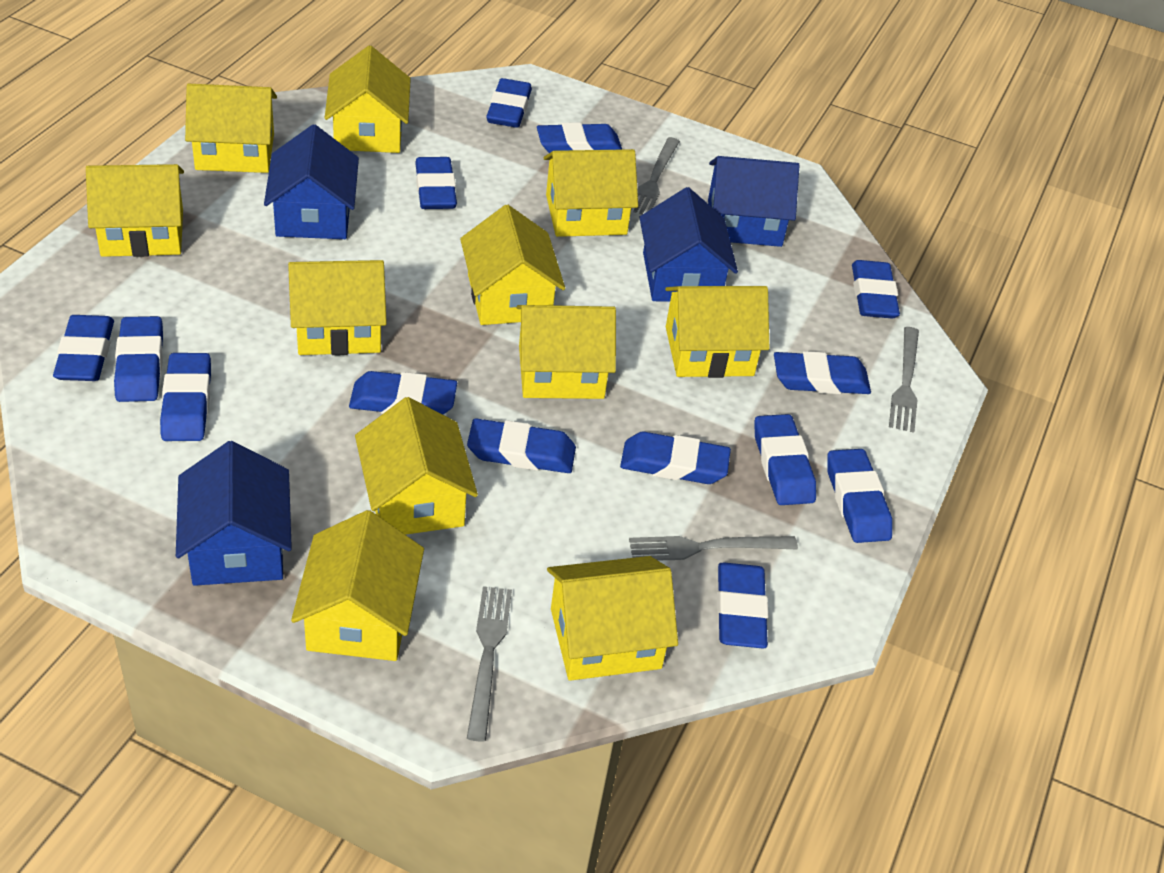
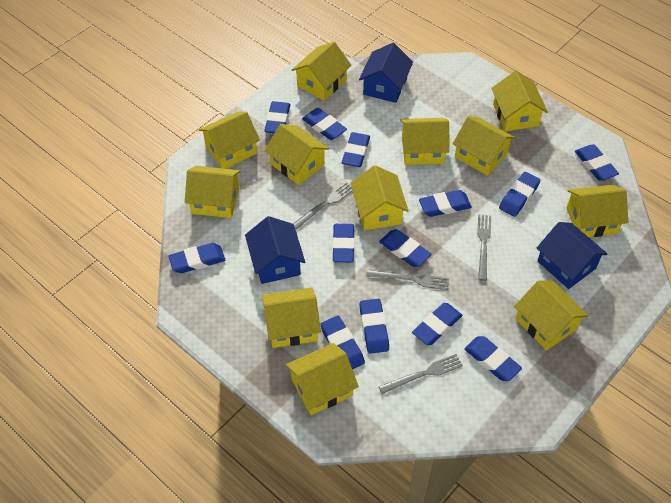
blue eraser: [53,315,114,381] [114,316,163,402] [160,353,211,441] [349,371,457,415] [415,157,457,209] [467,418,576,473] [486,78,532,128] [537,122,622,153] [620,432,731,484] [717,563,769,649] [755,414,816,505] [774,351,871,394] [827,449,892,543] [852,260,900,318] = 14 -> [168,243,225,273] [264,101,290,133] [302,108,347,140] [320,315,365,369] [332,224,355,262] [342,132,370,167] [359,299,389,354] [379,229,432,267] [412,303,463,345] [419,190,472,217] [464,336,522,381] [499,172,541,217] [575,144,619,181] = 13
blue house: [176,441,292,586] [264,124,359,239] [639,187,738,302] [708,156,799,247] = 4 -> [245,216,305,284] [359,43,413,103] [537,222,607,289] = 3
yellow house: [86,164,184,257] [185,84,277,173] [288,260,387,355] [291,510,424,661] [325,46,411,153] [355,397,478,535] [460,205,565,325] [516,305,616,399] [544,149,638,237] [547,556,678,681] [665,286,770,378] = 11 -> [185,166,240,218] [199,112,260,169] [262,288,321,348] [265,124,329,185] [286,343,359,415] [292,42,352,101] [351,165,409,230] [400,118,450,165] [453,116,516,176] [491,71,548,132] [514,280,589,351] [567,185,628,237] = 12

